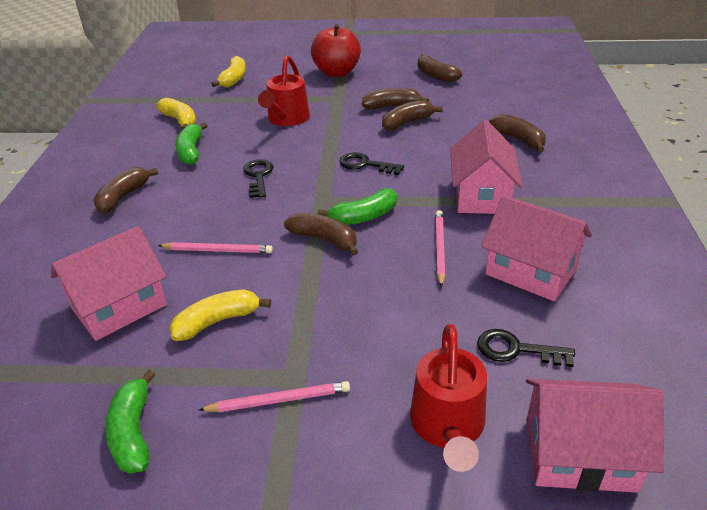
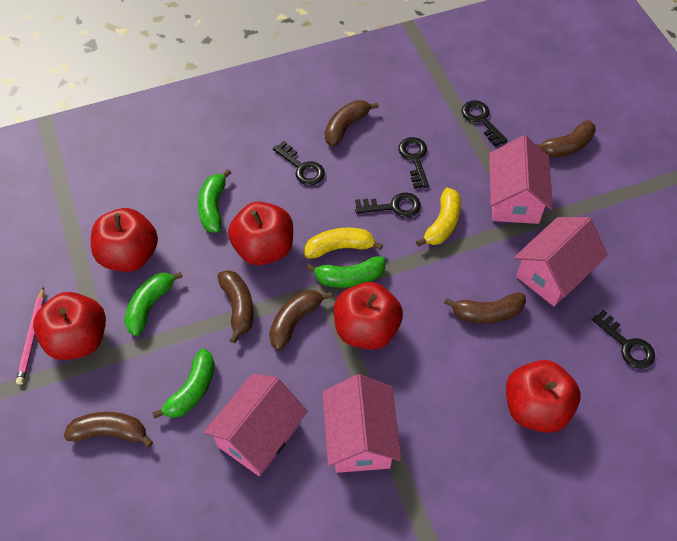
black key: [243,159,274,198] [339,152,404,175] [477,329,575,367] = 3 -> [273,141,325,185] [355,193,421,218] [398,137,429,189] [462,100,508,147] [591,310,655,369] = 5
green banana: [105,370,156,474] [175,122,207,165] [318,188,397,225] = 3 -> [124,272,183,336] [152,348,215,419] [198,169,231,233] [306,256,386,288] = 4
pink pencil: [158,242,273,253] [199,381,350,412] [435,210,445,287] = 3 -> [16,287,44,385] = 1
red apple: [311,24,361,77] = 1 -> [33,292,106,360] [91,208,158,272] [228,202,293,265] [334,282,403,350] [506,360,580,433] = 5
red watering can: [258,55,310,126] [410,324,487,472] = 2 -> none = 0
yellow banana: [156,98,196,130] [170,289,271,341] [211,56,246,87] = 3 -> [305,228,383,258] [416,188,461,247] = 2

